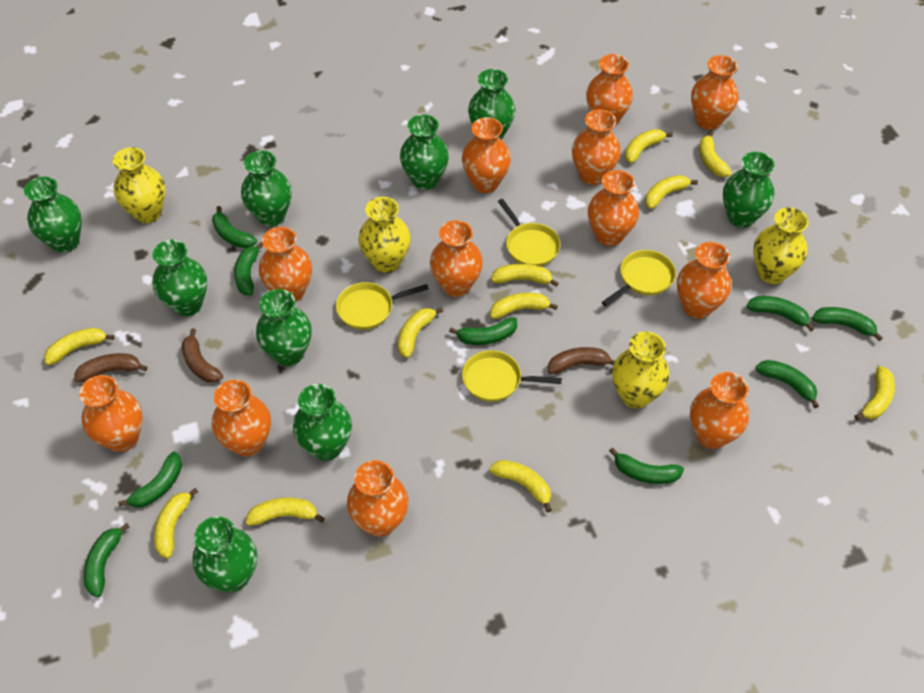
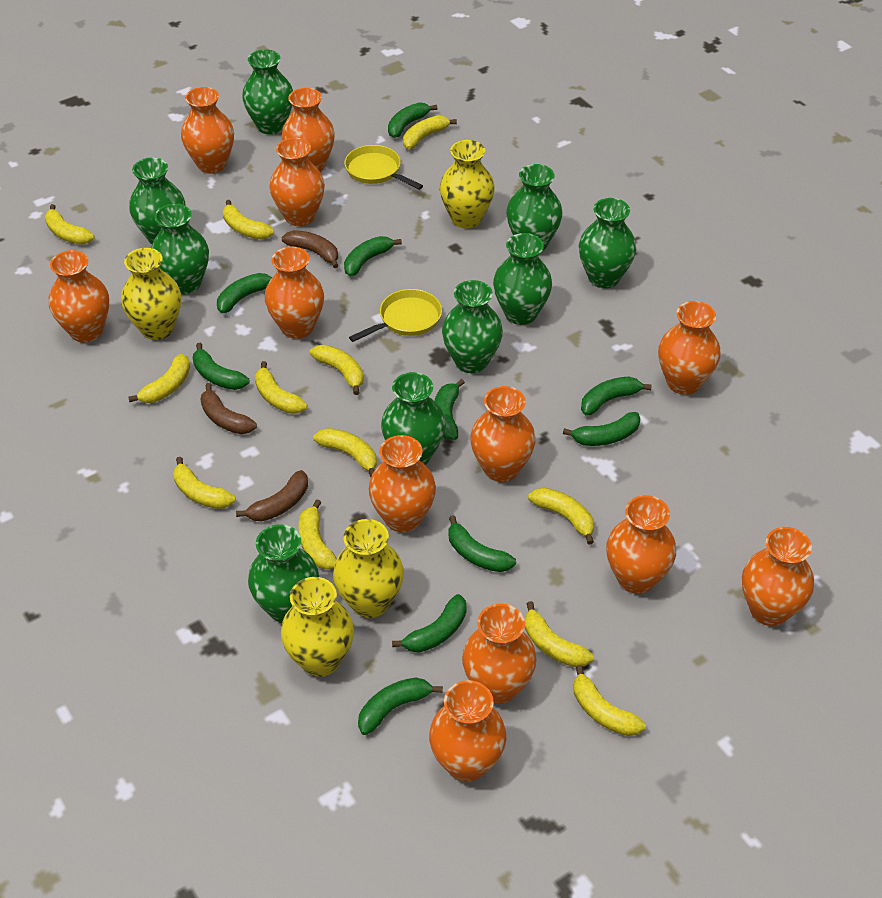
green banana: [84,523,130,597] [118,452,182,508] [212,206,257,248] [234,242,263,295] [449,317,517,345] [609,447,684,484] [747,296,815,331] [755,360,819,408] [812,307,883,341] = 9 -> [193,343,250,390] [217,273,272,313] [344,236,402,277] [358,677,443,735] [388,102,437,138] [392,594,466,653] [434,379,465,440] [448,515,516,572] [563,412,641,446] [581,377,652,416] = 10
yellow banana: [44,328,115,365] [154,488,198,559] [246,497,325,526] [398,307,443,358] [489,460,552,513] [490,292,558,319] [491,263,559,287] [625,129,673,163] [645,175,698,209] [699,131,732,177] [855,366,895,420] = 11 -> [45,204,94,244] [128,354,190,403] [173,457,236,509] [223,200,274,239] [255,361,307,414] [298,499,337,570] [310,345,364,395] [313,428,377,477] [403,115,457,149] [525,601,594,667] [528,488,594,545] [574,665,646,736] = 12
yellow pan: [336,282,429,330] [462,350,562,402] [498,199,561,266] [602,250,676,306] = 4 -> [345,145,423,190] [349,289,442,342] = 2

